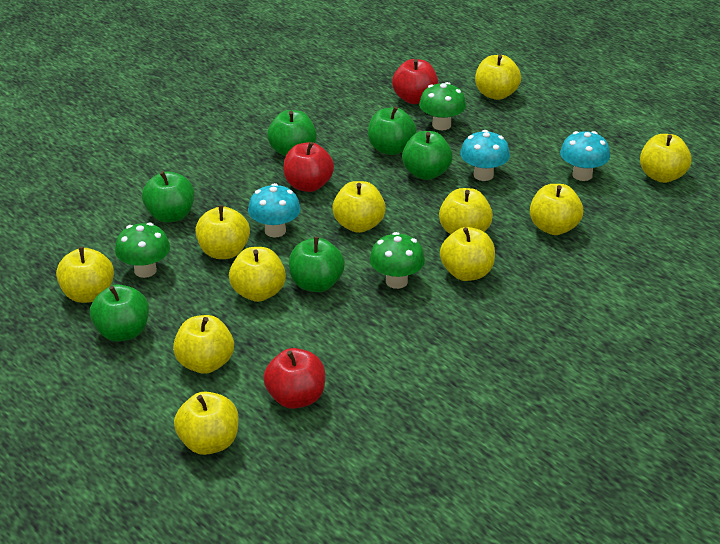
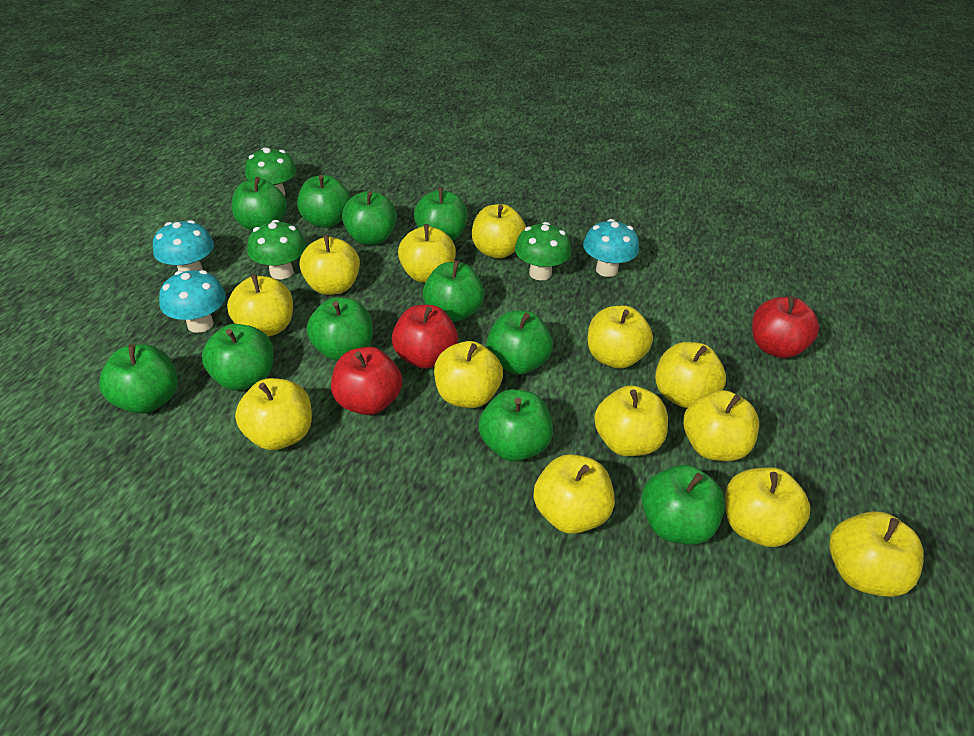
green apple: [90,284,149,342] [142,171,195,223] [267,110,317,156] [289,237,345,292] [368,106,417,155] [402,131,453,180] = 6 -> [99,344,178,414] [202,324,274,390] [232,177,287,231] [297,175,351,228] [307,297,373,361] [342,191,397,245] [414,187,468,241] [423,260,484,322] [479,389,553,461] [487,311,553,375] [642,465,725,544] = 11
yellow apple: [56,247,114,303] [173,315,234,374] [174,392,239,455] [195,205,250,259] [229,247,286,302] [332,181,386,233] [439,188,493,234] [440,227,495,281] [475,55,521,100] [530,184,583,235] [640,134,692,183] = 11 -> [227,274,293,337] [235,378,312,450] [299,235,360,295] [398,224,456,283] [434,341,503,408] [472,204,526,259] [533,454,615,534] [587,306,653,369] [594,385,668,456] [655,342,726,408] [683,390,759,461] [725,467,810,547] [829,511,924,597] = 13

